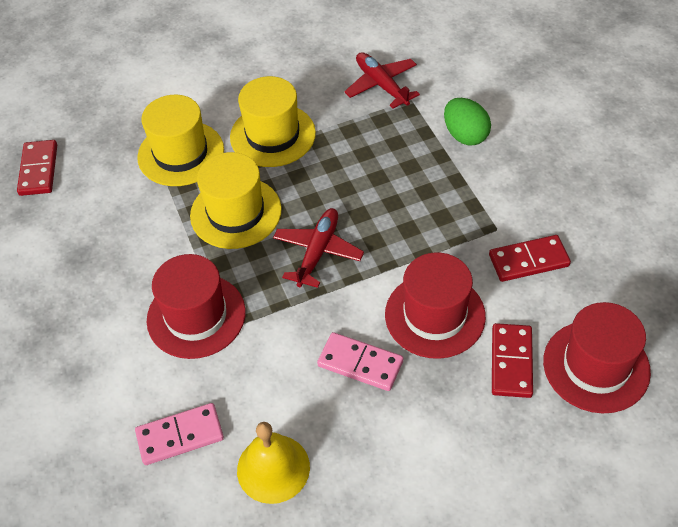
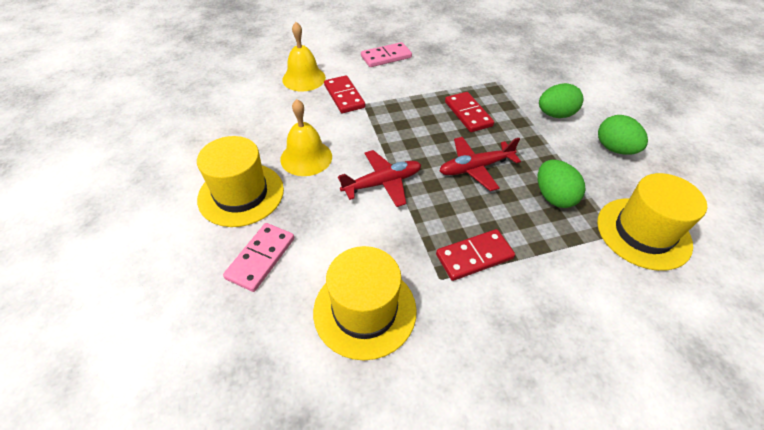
green egg: [444,98,491,146] = 1 -> [538,160,586,208] [539,83,583,118] [598,115,648,155] = 3
red hat: [147,254,246,359] [385,252,486,359] [543,302,651,414] = 3 -> none = 0
yellow bell: [237,422,310,504] = 1 -> [280,99,332,176] [282,22,326,92] = 2

